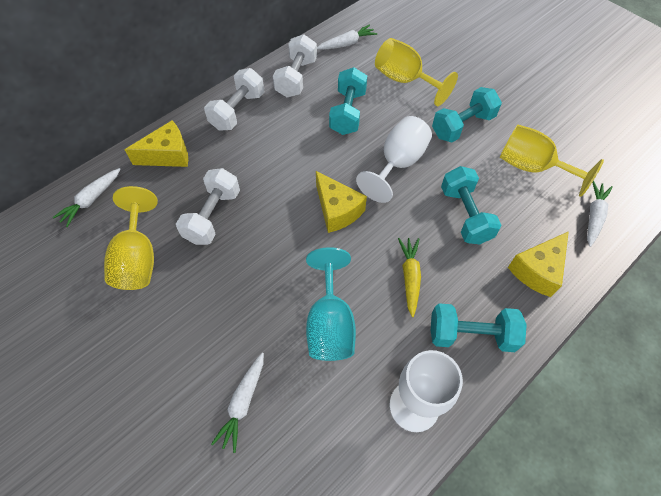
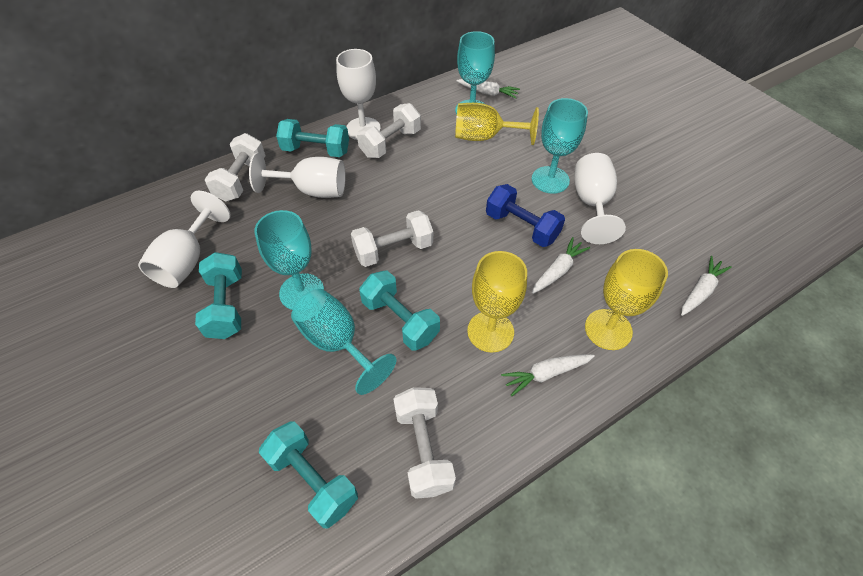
blue dumbbell: none = 0 -> [486,184,565,247] = 1
turquoise goblet: [306,247,356,361] = 1 -> [254,210,324,310] [291,289,397,395] [455,31,495,115] [532,98,588,194] = 4
white dumbbell: [176,168,240,245] [204,68,264,131] [273,34,317,97] = 3 -> [205,133,266,202] [351,210,433,267] [357,103,421,158] [393,387,456,499] = 4
white goblet: [356,116,432,203] [390,350,463,432] = 2 -> [138,191,231,288] [249,153,346,198] [336,49,381,140] [574,153,626,244] = 4
yellow carrot: [398,238,421,317] = 1 -> none = 0
yellow cheese: [125,121,188,167] [316,171,367,233] [508,231,569,297] = 3 -> none = 0

